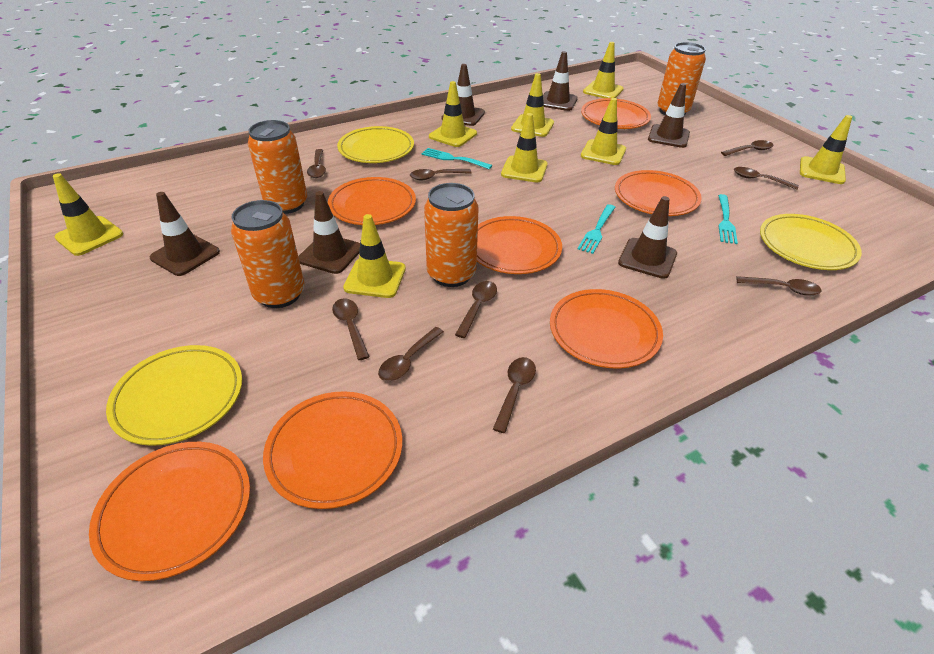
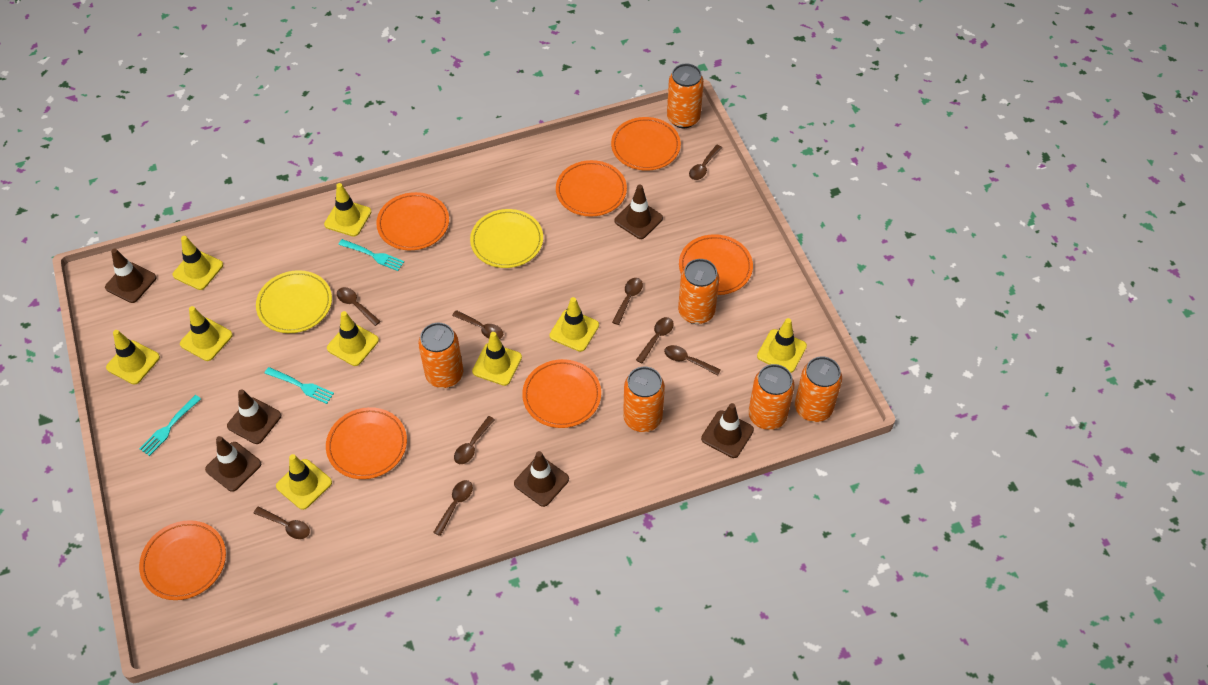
orange can: [231,200,304,308] [248,120,307,214] [424,183,478,287] [657,42,706,116] = 4 -> [418,323,463,388] [623,366,665,432] [667,64,704,128] [678,259,719,324] [749,364,795,430] [795,357,842,422] = 6
yellow plate: [106,345,242,446] [337,126,414,163] [760,214,862,270] = 3 -> [256,270,332,333] [470,209,543,268] = 2
yellow traffic cone: [53,173,123,256] [343,214,406,298] [429,81,477,147] [501,113,548,183] [511,73,554,137] [581,98,626,165] [583,42,623,98] [800,115,852,184] = 8 -> [106,330,160,385] [173,236,223,290] [180,306,233,361] [276,454,332,510] [324,183,371,237] [327,311,379,366] [472,332,522,386] [549,297,599,352] [757,318,807,373] = 9

